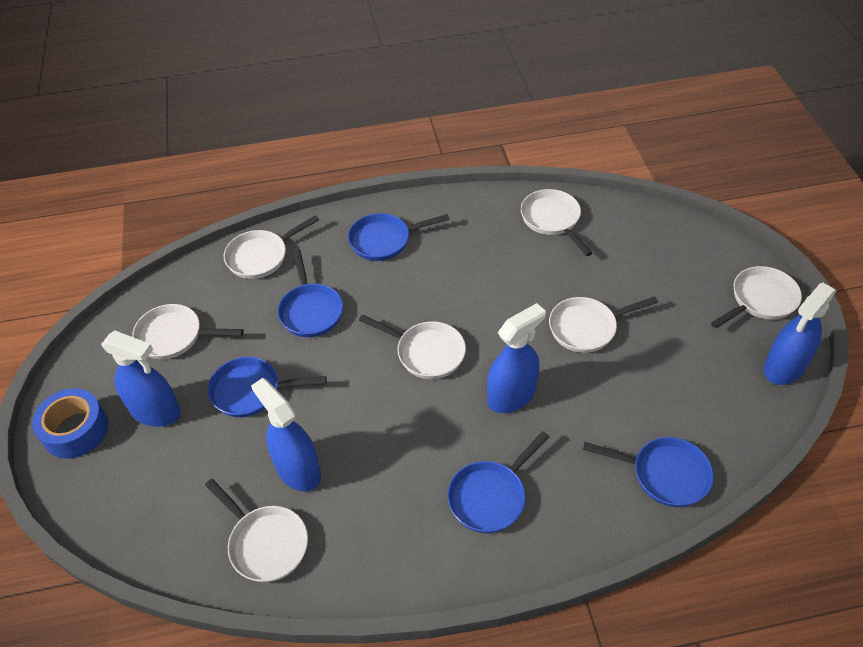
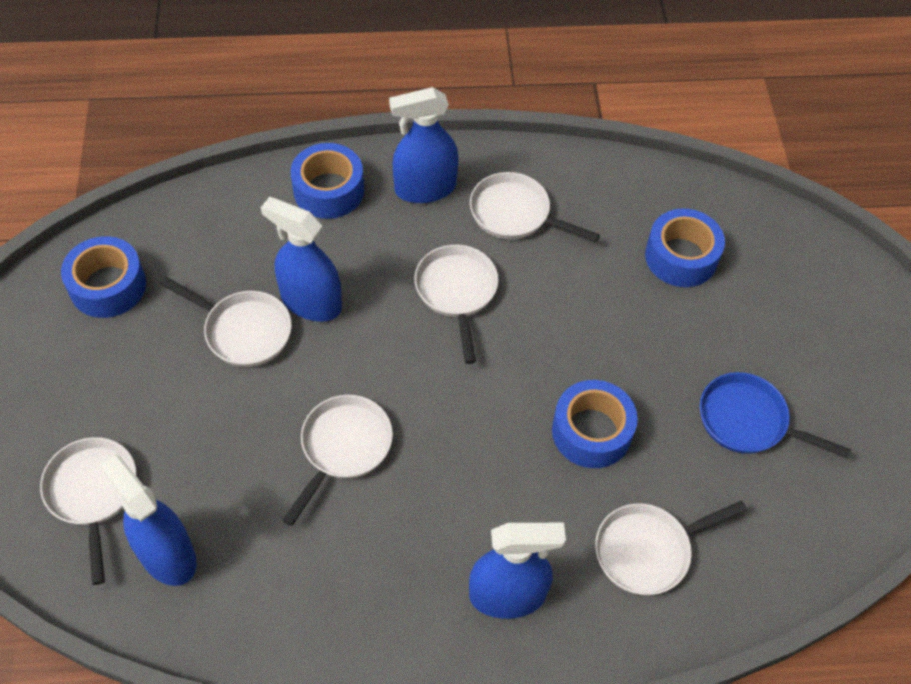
blue pan: [208,357,327,417] [278,249,343,337] [348,213,450,261] [447,431,549,533] [583,437,714,507] = 5 -> [700,372,851,459] = 1
blue tape: [32,388,108,459] = 1 -> [61,236,146,318] [290,143,364,219] [552,380,637,468] [645,209,725,287] = 4
white pan: [132,304,244,359] [205,479,308,582] [224,215,319,279] [359,315,466,379] [521,189,592,256] [549,296,658,353] [711,266,802,328] = 7 -> [40,437,136,585] [160,276,292,367] [282,395,393,526] [414,245,499,364] [470,172,600,242] [595,501,747,595] = 6

